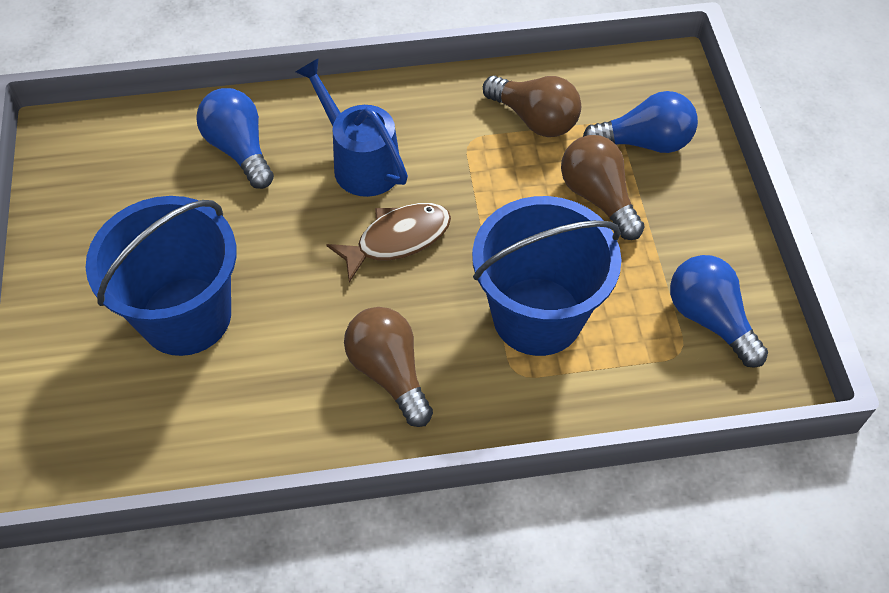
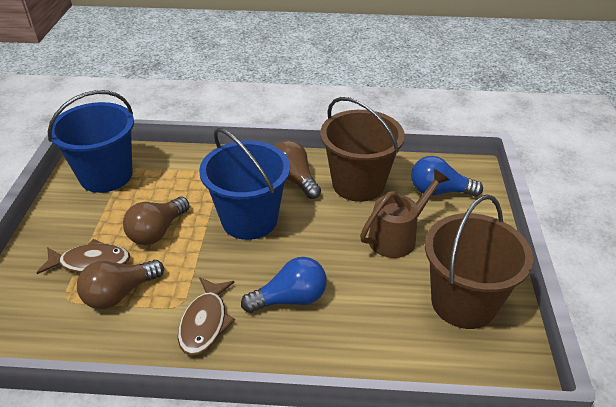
blue light bulb: [196,88,274,189] [583,91,698,153] [670,255,768,368] = 3 -> [241,257,327,313] [411,156,483,197] = 2
blue watering can: [296,58,408,197] = 1 -> none = 0
brown bucket: none = 0 -> [320,97,405,202] [425,194,533,329] = 2
brown fish: [326,203,451,283] = 1 -> [36,239,130,274] [178,277,235,356] = 2
brown watering can: none = 0 -> [360,169,449,258] = 1

